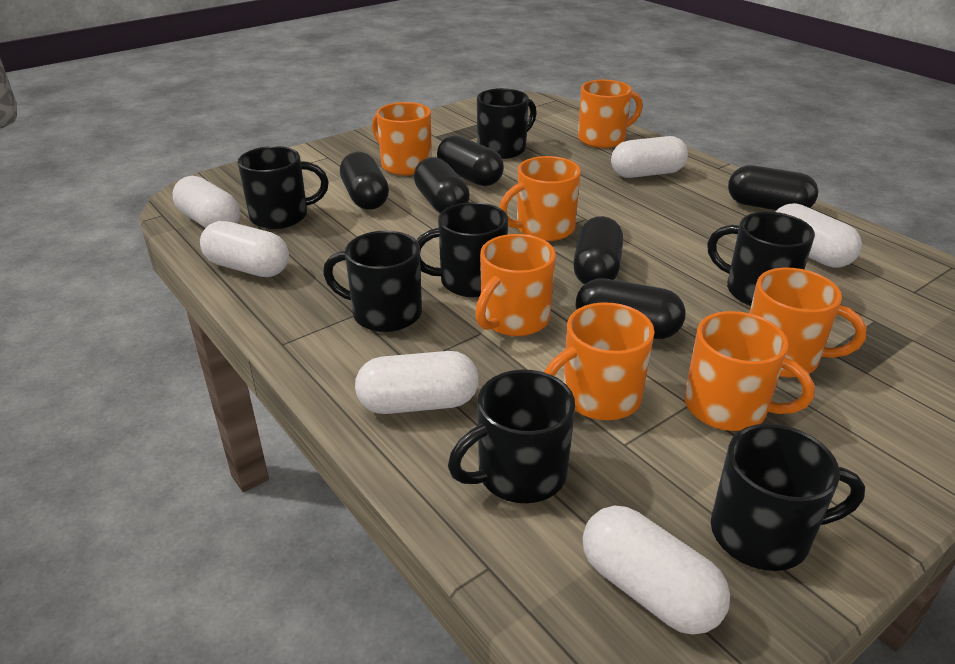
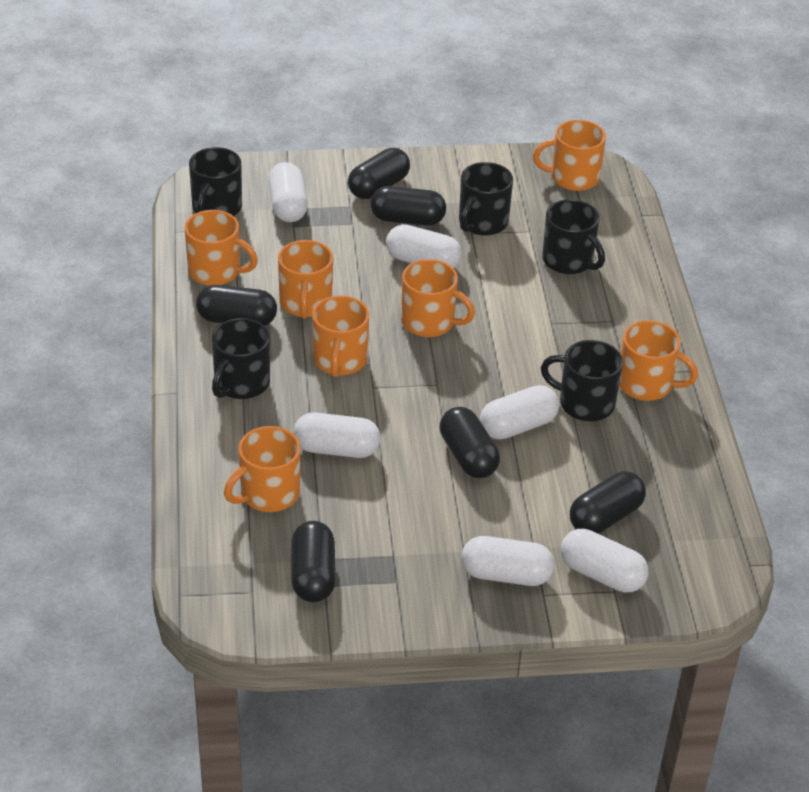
black mug: [237,146,329,229] [323,231,422,332] [417,202,508,297] [448,370,575,503] [477,88,537,159] [707,212,815,306] [711,424,865,571] = 7 -> [189,147,242,216] [212,318,270,399] [459,162,513,236] [541,340,623,421] [542,199,605,274] = 5

